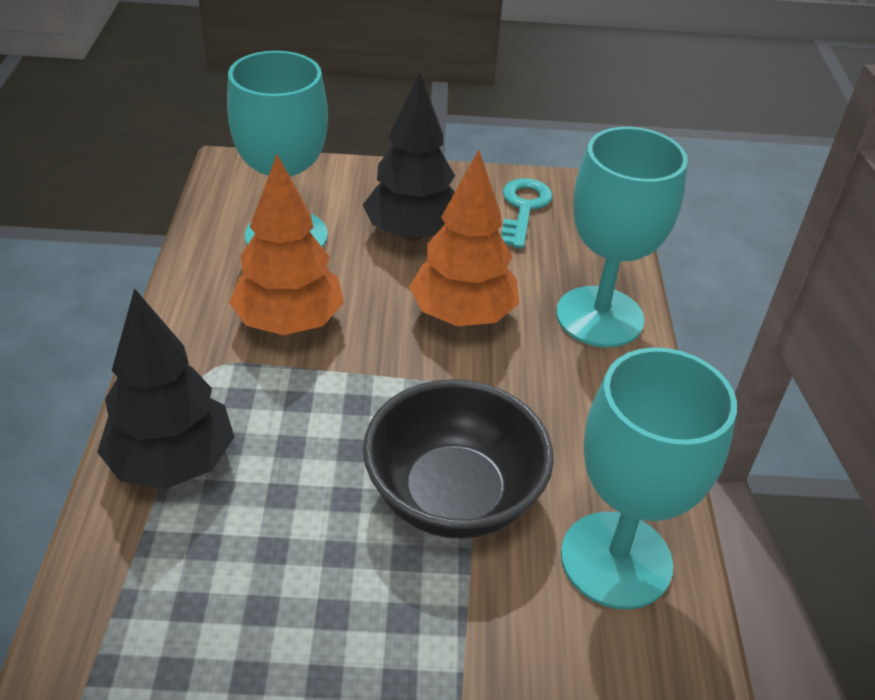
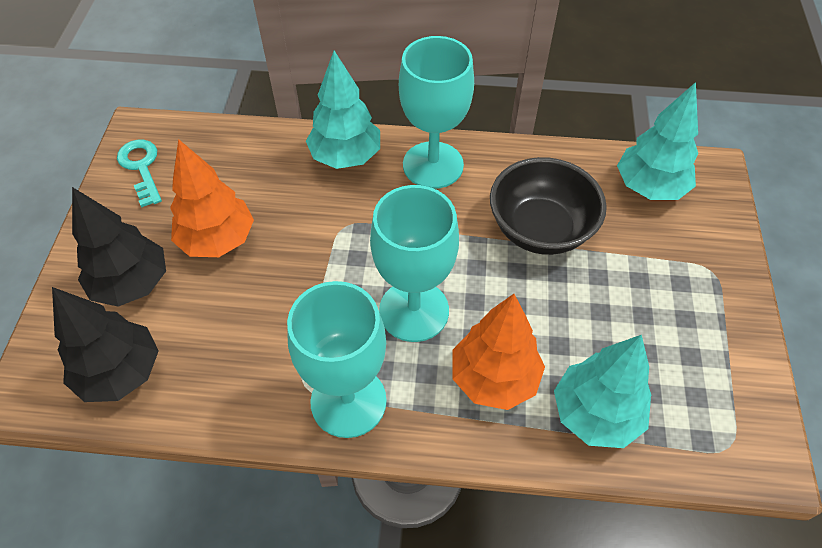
turquoise tree: none = 0 -> [306,51,380,169] [554,335,652,448] [617,82,698,200] = 3

